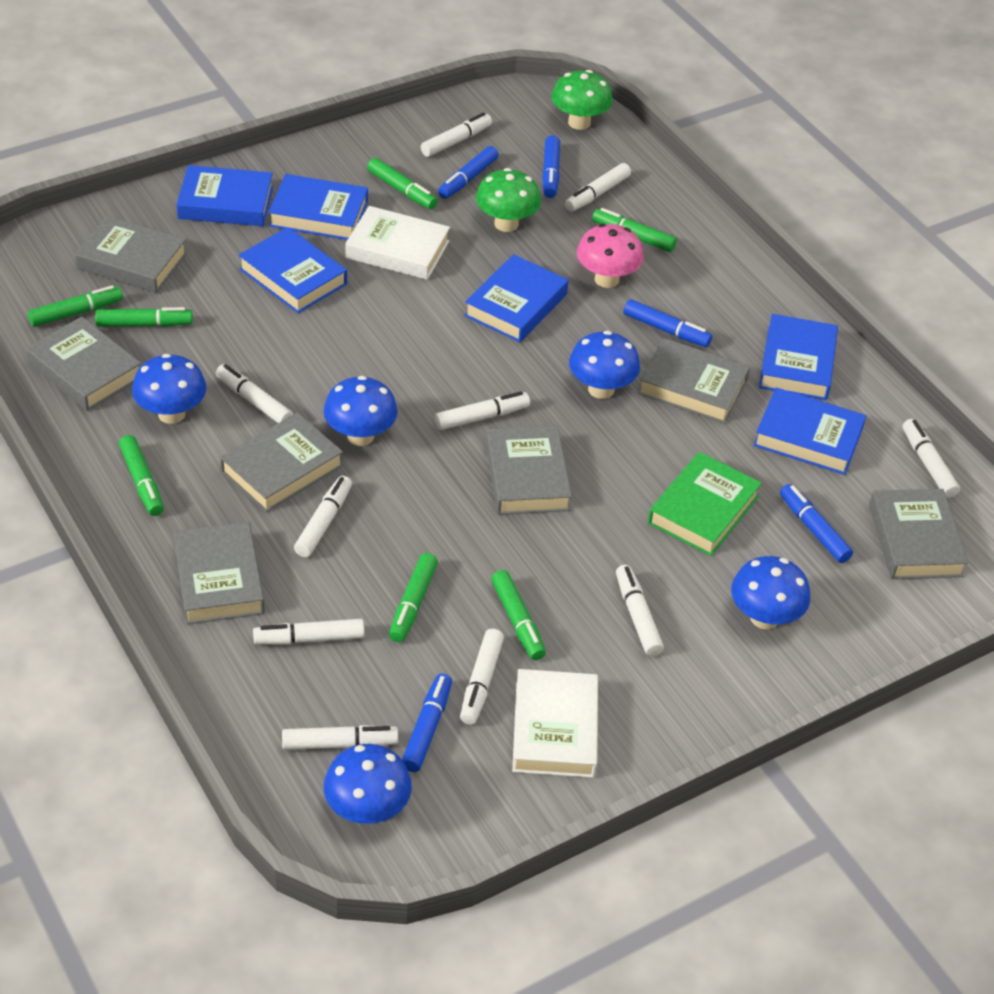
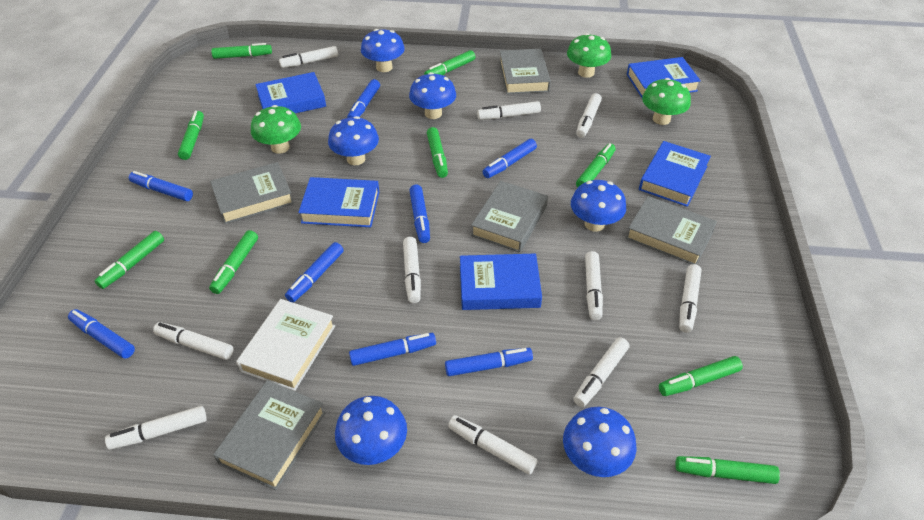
blue book: [176,165,273,226] [238,227,347,313] [268,174,368,240] [464,254,569,342] [753,387,866,475] [759,314,838,400] = 6 -> [255,72,326,113] [298,177,379,227] [460,254,542,310] [627,57,701,98] [639,141,711,207] = 5
blue marker: [402,674,452,772] [438,146,499,199] [542,135,560,198] [624,299,712,347] [780,484,853,563] = 5 -> [68,309,135,358] [129,171,193,201] [285,242,344,303] [347,79,380,118] [349,333,436,366] [409,185,430,243] [445,348,533,376] [483,139,537,178] = 8
blue mushroom: [132,354,206,424] [324,376,398,446] [324,744,412,824] [569,331,640,399] [731,556,810,629] = 5 -> [328,116,379,165] [335,396,407,465] [361,29,405,72] [409,72,456,119] [563,407,636,477] [571,180,626,232] = 6
green book: [648,452,762,556] = 1 -> none = 0
green marker: [28,285,123,327] [95,307,193,327] [119,435,164,516] [367,158,438,209] [389,553,438,642] [491,570,546,660] [592,208,677,252] = 7 -> [95,231,164,289] [178,111,204,160] [209,230,258,294] [211,43,272,59] [424,50,475,75] [427,127,448,178] [576,143,616,187] [659,356,743,396] [675,456,780,484] = 9
green mushroom: [476,168,541,232] [551,70,613,130] = 2 -> [251,105,301,154] [567,33,611,78] [642,78,691,125] = 3
grey book: [26,316,141,411] [75,216,187,293] [173,522,265,624] [220,413,343,513] [486,426,572,515] [638,338,750,424] [869,489,968,579] = 7 -> [210,162,294,224] [213,380,325,490] [471,181,548,253] [499,49,551,94] [626,196,717,265] = 5
pink mushroom: [577,224,644,288] = 1 -> none = 0
white book: [345,206,450,280] [512,669,598,778] = 2 -> [236,299,335,391] = 1

